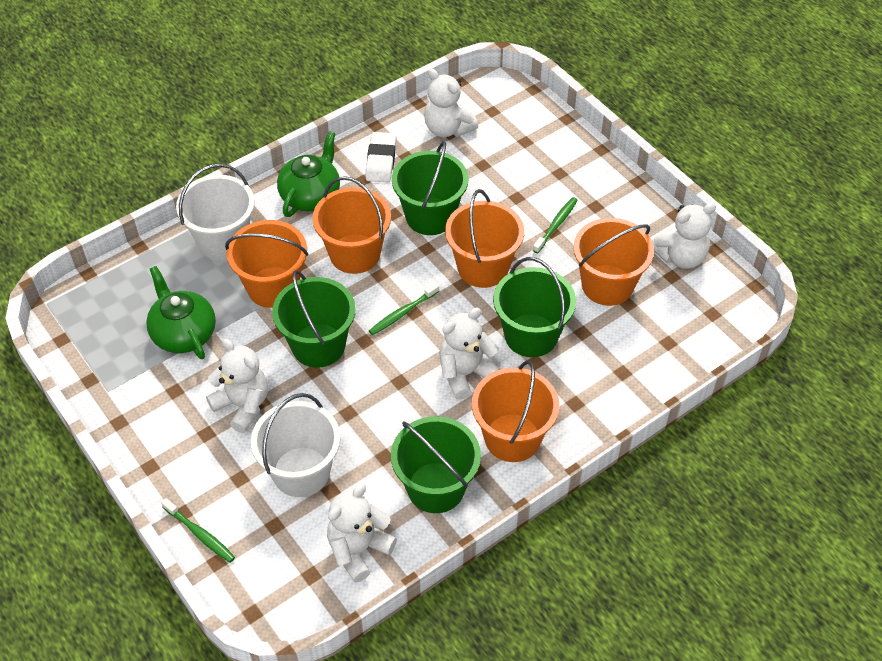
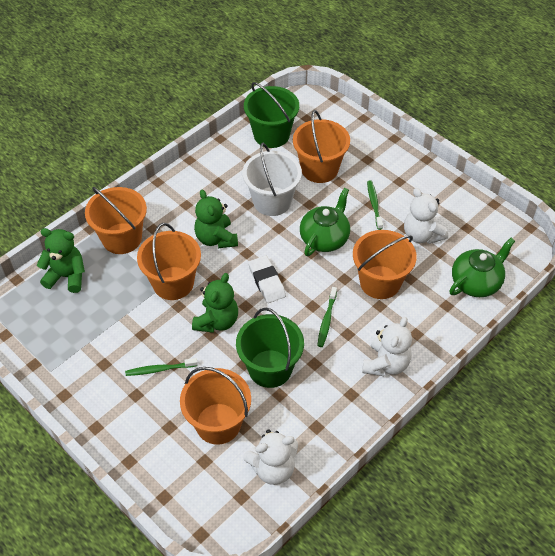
green bucket: [272,270,356,368] [391,416,481,513] [392,141,468,235] [493,257,576,357] = 4 -> [236,308,304,388] [244,82,299,148] = 2
green teddy bear: none = 0 -> [37,228,85,293] [192,273,238,333] [194,189,238,248] = 3
white bucket: [176,164,255,260] [251,393,341,497] = 2 -> [243,143,302,216] = 1
white teddy bear: [206,339,268,433] [327,484,397,583] [424,69,478,137] [439,308,501,400] [652,203,716,269] = 5 -> [243,429,298,485] [362,317,412,376] [404,188,448,244] = 3

